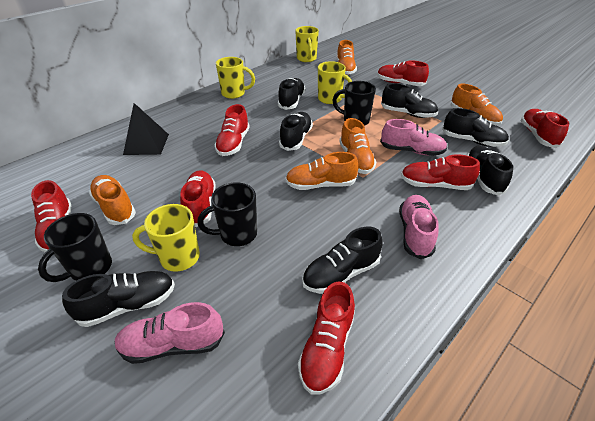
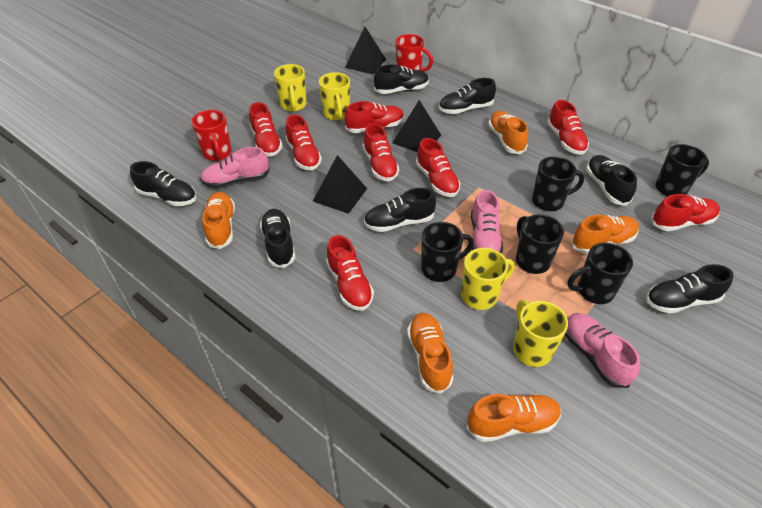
black mug: [38,213,112,282] [197,183,257,246] [332,81,376,126] = 3 -> [421,222,474,282] [516,214,564,274] [532,156,584,211] [567,242,633,304] [655,144,709,197] = 5
black pyramid: [123,103,169,155] = 1 -> [313,155,367,214] [345,27,386,75] [392,100,441,152] = 3
red mug: none = 0 -> [191,110,232,161] [396,34,433,72] = 2
red shoe: [31,180,72,252] [180,170,216,227] [214,104,250,156] [298,282,355,394] [377,60,429,86] [401,154,480,190] [521,109,569,148] = 7 -> [249,102,283,157] [285,115,322,170] [326,235,374,311] [345,101,404,133] [363,123,399,181] [416,138,460,197] [547,100,589,155] [651,194,720,231] = 8

